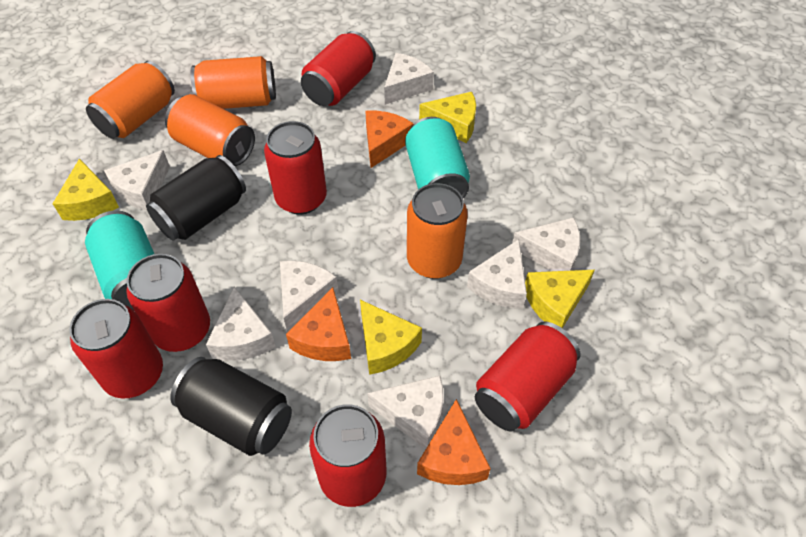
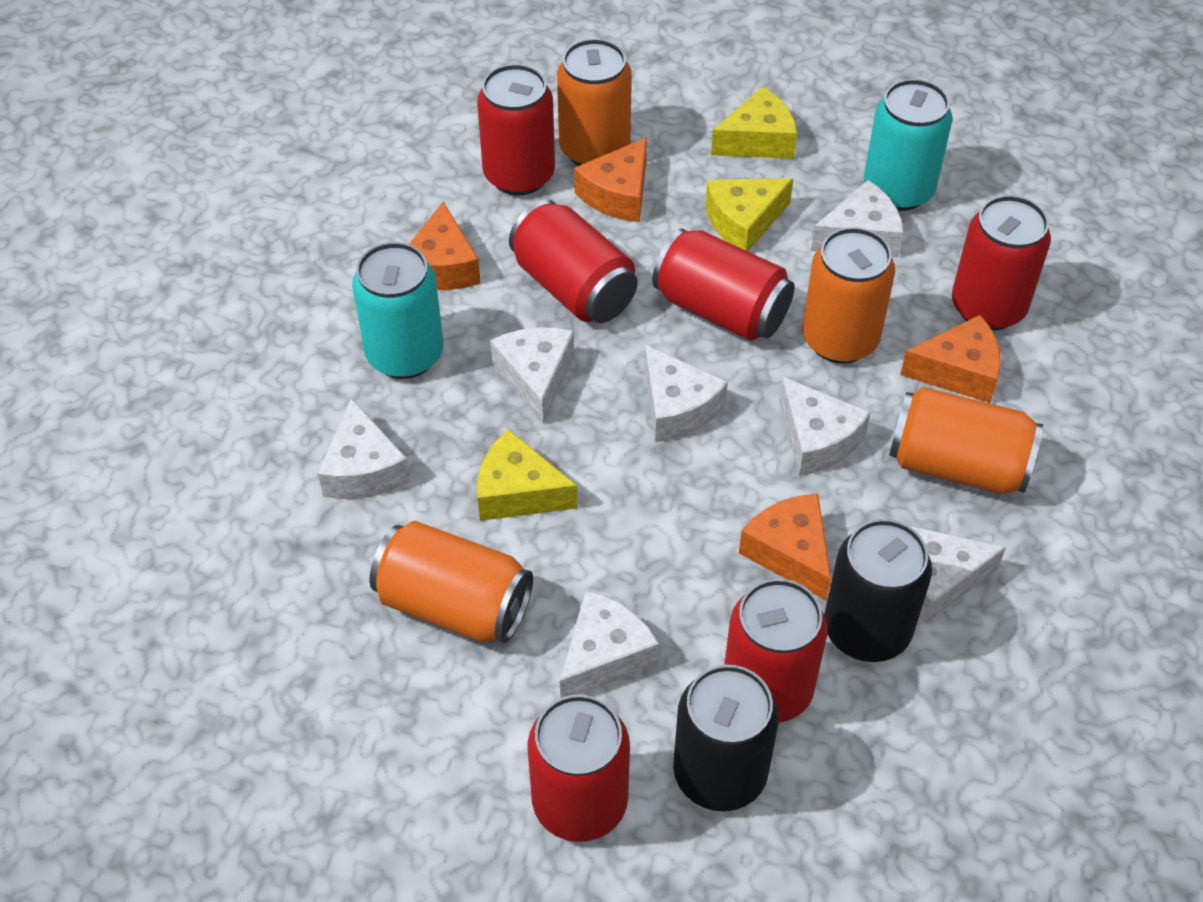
orange cheese: [286,287,351,361] [365,111,414,168] [417,399,491,485] = 3 -> [409,201,481,290] [574,137,647,222] [739,494,831,601] [900,315,1001,403] = 4
yellow cheese: [53,159,119,221] [360,300,422,375] [419,92,476,143] [525,270,595,328] = 4 -> [477,429,578,521] [706,178,793,251] [711,87,797,159] = 3

